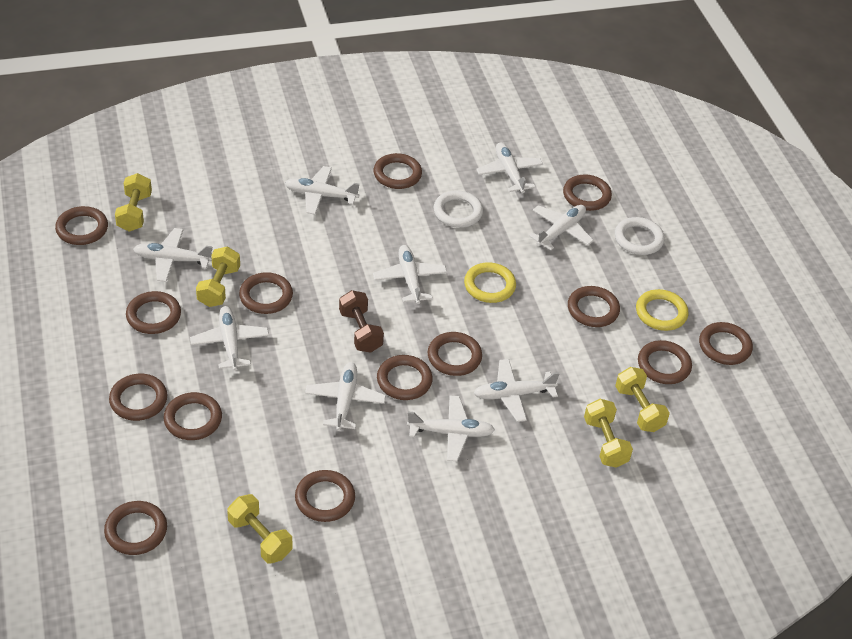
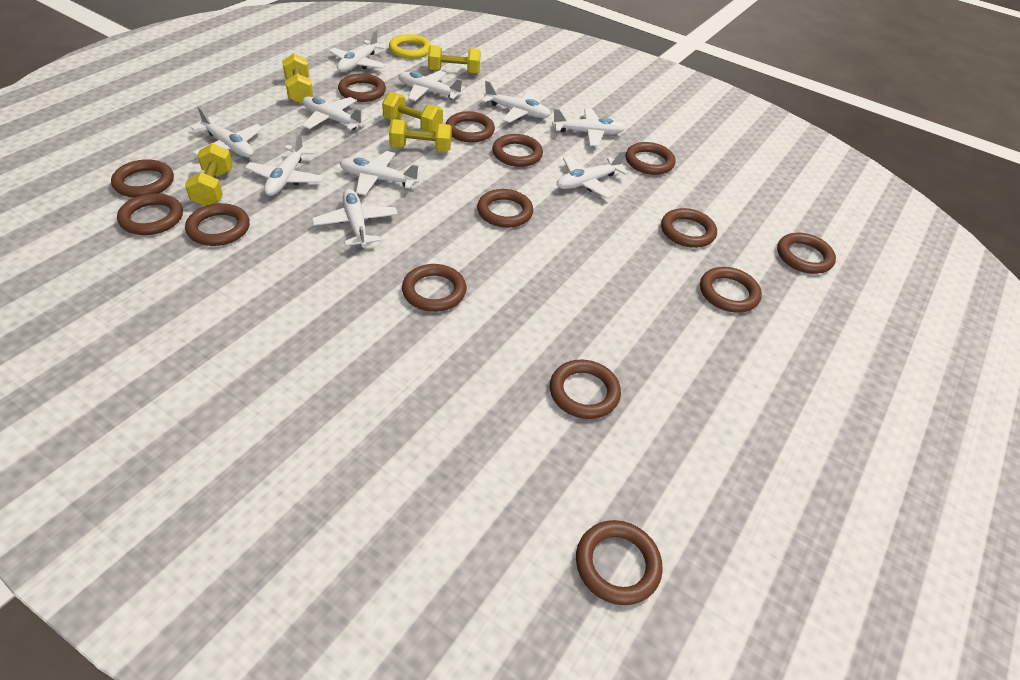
brown dumbbell: [339,290,384,353] = 1 -> none = 0
white plane: [133,228,213,282] [190,306,269,371] [285,166,359,215] [305,362,386,431] [373,245,447,304] [407,396,495,461] [474,359,560,422] [476,142,543,193] [529,205,594,250] = 9 -> [191,107,263,157] [245,132,324,196] [302,97,369,130] [312,189,398,247] [329,30,387,72] [340,151,421,195] [398,71,465,101] [482,81,551,123] [552,109,626,146] [557,150,629,198] = 10
white ring: [434,190,483,228] [615,217,665,255] = 2 -> none = 0
yellow ring: [464,262,516,303] [636,289,688,331] = 2 -> [389,34,431,59] = 1

